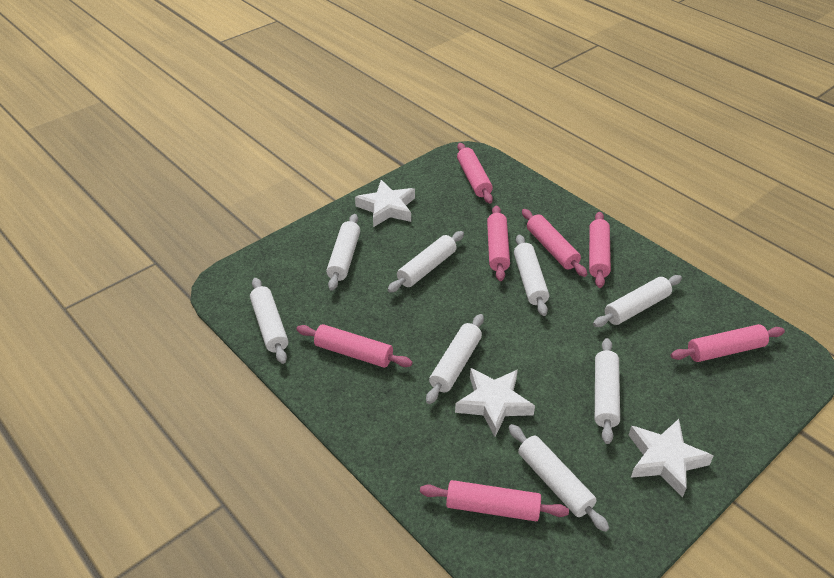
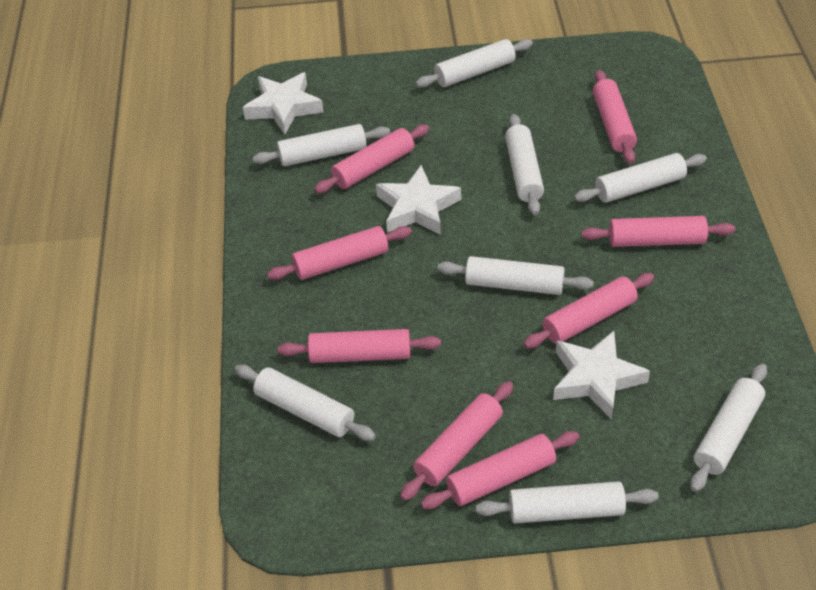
pink rolling pin: [296,324,412,368] [420,480,569,521] [457,143,493,204] [487,205,510,281] [522,209,587,277] [589,212,611,288] [671,324,785,362] = 7 -> [267,226,412,280] [278,329,441,363] [314,125,429,193] [400,381,513,501] [421,431,579,509] [523,273,654,348] [581,216,735,247] [593,70,637,164] = 8

